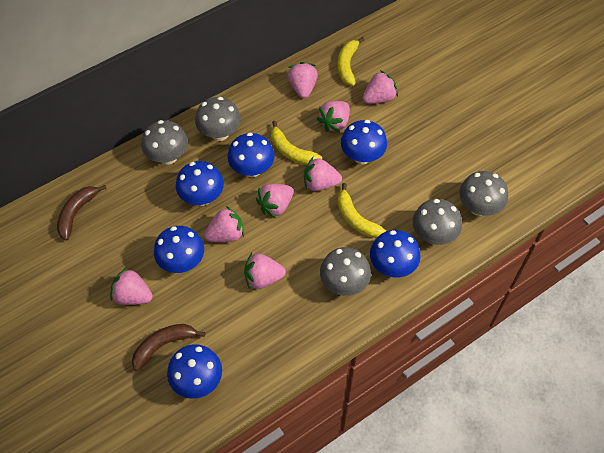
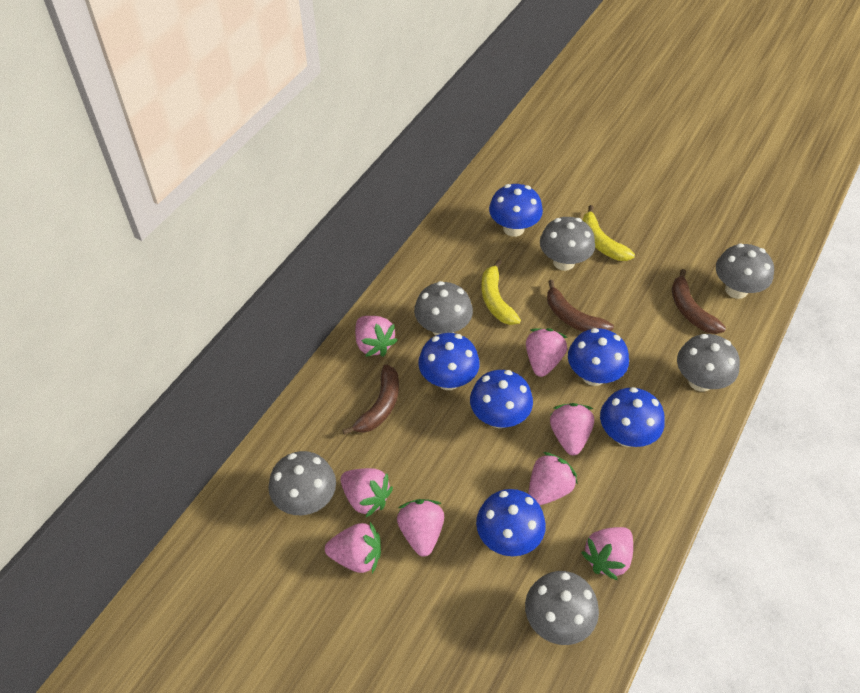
brown banana: [57,185,107,241] [132,324,205,371] = 2 -> [342,364,399,435] [547,280,614,332] [672,269,726,334] = 3
grey mushroom: [141,120,188,165] [195,97,241,141] [320,247,371,296] [413,199,462,245] [459,171,508,216] = 5 -> [268,451,336,515] [414,281,473,336] [525,571,599,645] [540,217,595,271] [677,334,740,392] [716,244,774,299] = 6
yellow banana: [271,121,322,165] [337,183,386,238] [338,37,365,86] = 3 -> [481,259,521,325] [583,205,635,261] = 2

